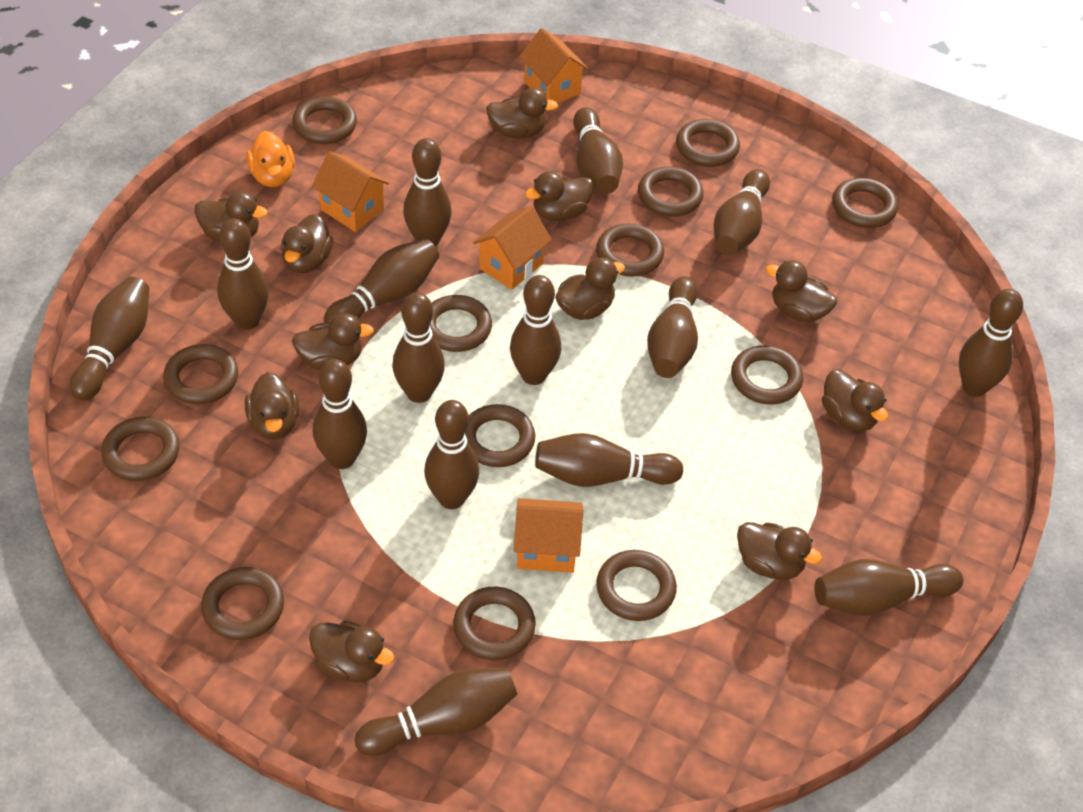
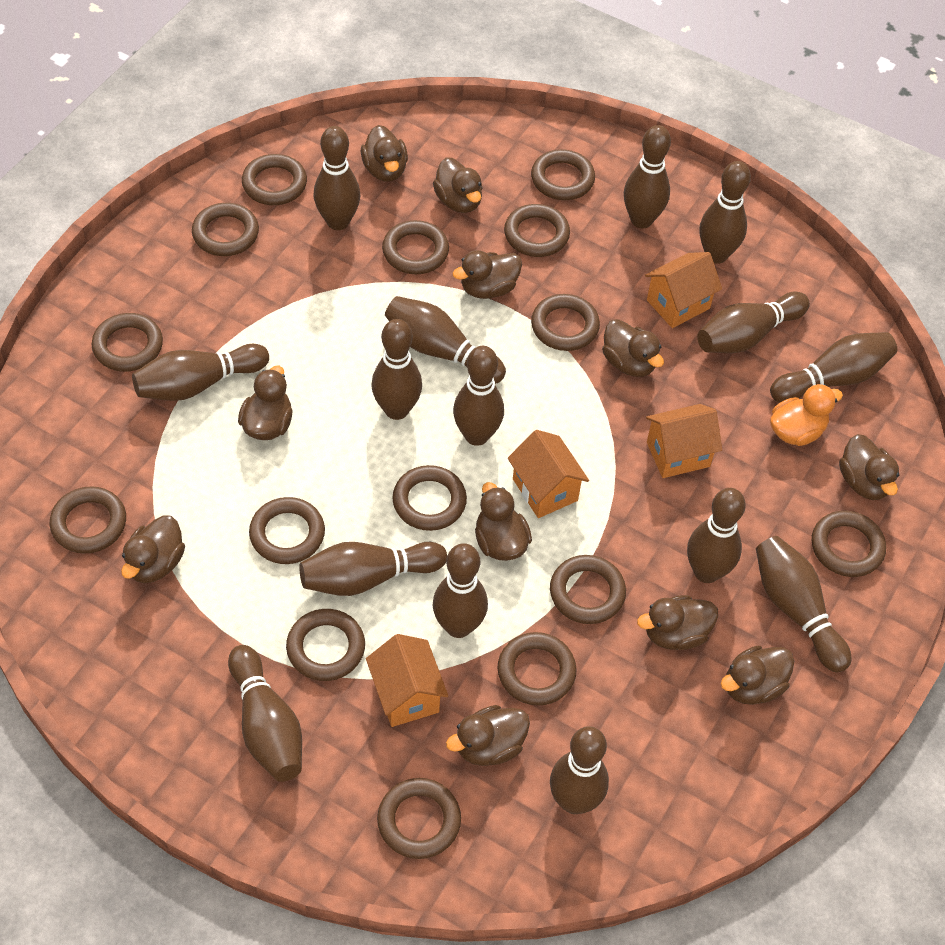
brown ring: [101,417,180,481] [163,344,238,404] [201,567,284,640] [292,97,357,144] [430,295,492,352] [453,587,536,660] [465,404,535,467] [596,224,664,277] [596,550,677,621] [638,166,704,216] [676,119,740,167] [731,345,803,405] [832,178,898,228] = 13 -> [50,487,126,554] [92,313,163,372] [192,203,259,256] [242,154,307,205] [249,497,325,564] [286,609,365,681] [377,778,461,859] [382,220,449,274] [392,465,467,531] [497,632,576,706] [504,204,570,257] [531,149,595,200] [531,294,600,351] [550,555,626,624] [812,511,886,577] = 15

